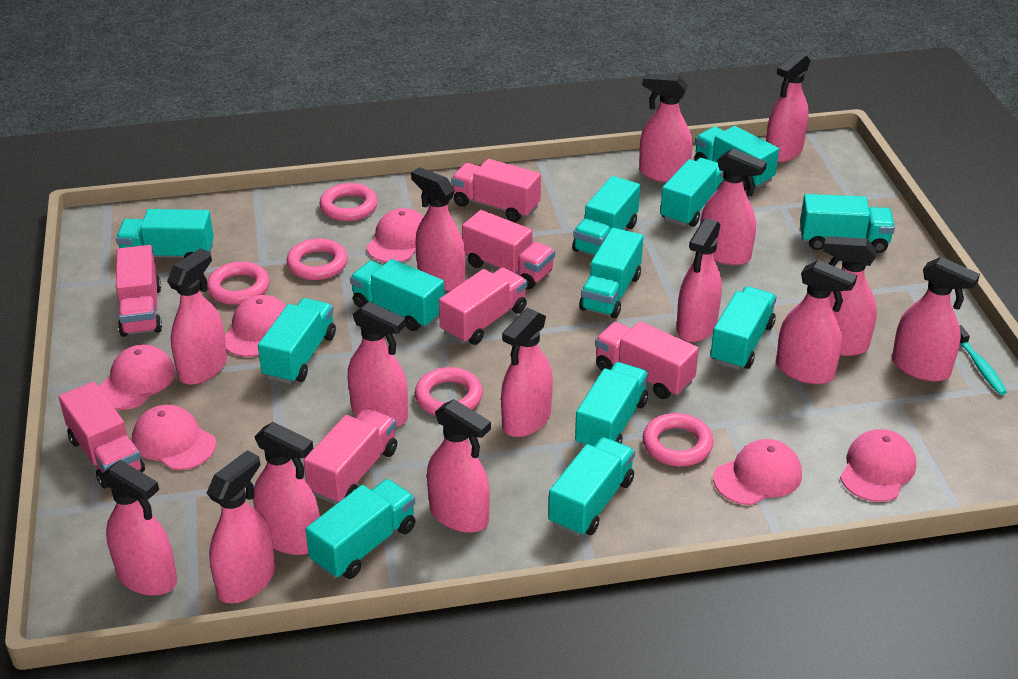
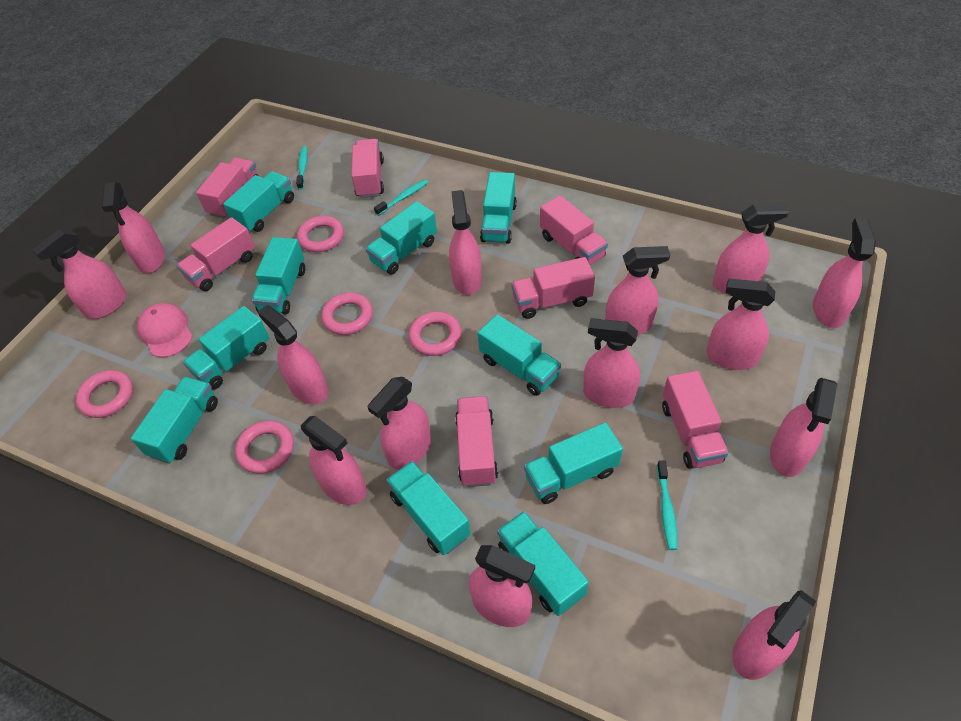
pink cap: [98,344,175,410] [132,405,216,470] [225,295,286,357] [366,208,424,262] [713,439,802,505] [840,429,916,502] = 6 -> [137,303,193,357] = 1
pink spray bottle: [102,460,177,596] [167,248,227,385] [207,450,275,604] [253,422,320,555] [348,301,408,427] [411,167,465,291] [427,399,491,533] [501,308,553,437] [639,74,693,183] [676,218,722,342] [700,148,767,265] [766,52,811,163] [776,260,857,384] [823,236,877,356] [892,257,980,382] = 15 -> [32,229,127,319] [102,182,165,273] [258,305,328,405] [301,416,366,505] [368,377,431,470] [449,190,482,295] [469,545,535,627] [583,318,640,408] [605,246,670,335] [706,279,775,370] [713,203,789,294] [732,590,816,680] [770,378,837,477] [813,218,876,328] = 14
turquoise toothbrush: [959,325,1007,395] = 1 -> [296,146,308,190] [374,179,428,216] [657,460,677,550] = 3
turquoise truck: [116,209,214,258] [258,298,336,384] [305,479,415,579] [350,259,445,331] [548,437,635,537] [572,176,640,256] [575,362,648,447] [579,228,643,318] [660,158,724,227] [695,126,779,190] [710,286,777,370] [800,194,895,253] = 12 -> [131,376,218,464] [183,306,269,389] [223,171,294,232] [252,237,305,314] [366,201,437,275] [386,461,471,555] [478,314,561,396] [480,172,517,244] [497,511,589,616] [524,423,623,504] = 10

